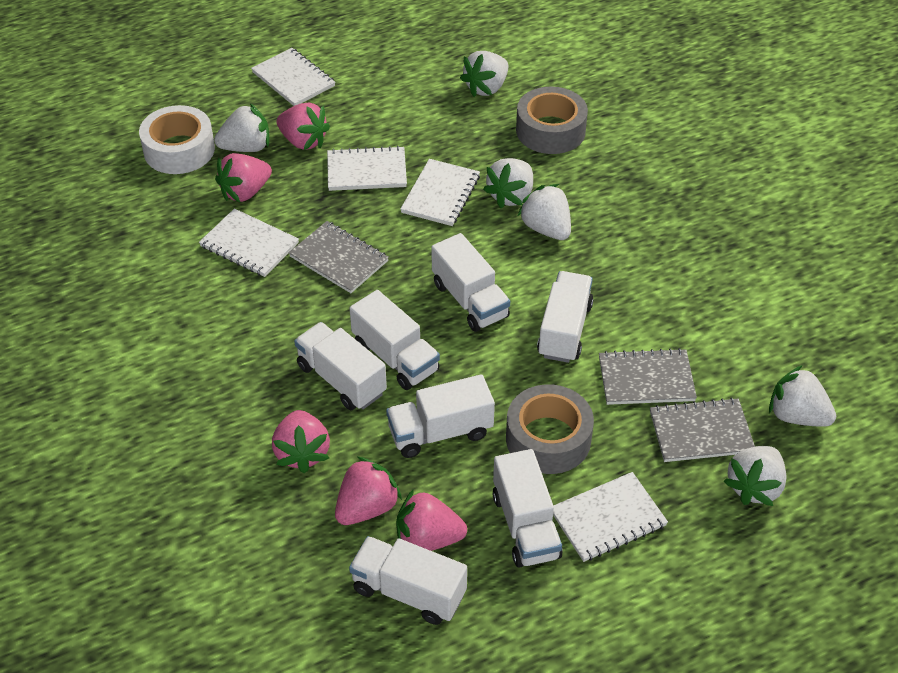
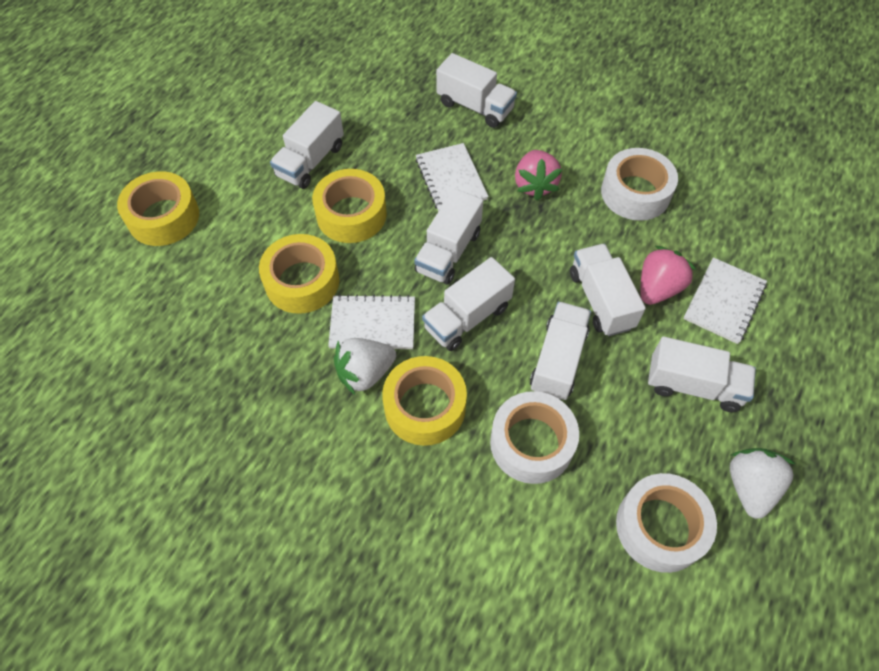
grey notebook: [289,221,389,293] [599,348,697,405] [650,398,755,462] = 3 -> none = 0
grey tape: [506,384,594,474] [516,87,588,154] = 2 -> none = 0
pink strawberry: [215,153,272,202] [272,410,330,473] [277,102,330,150] [335,457,402,525] [396,489,467,551] = 5 -> [515,150,562,201] [640,246,696,305] = 2
white notebook: [199,208,299,277] [251,48,335,106] [327,146,407,191] [400,159,480,226] [553,472,668,562] = 5 -> [328,294,415,349] [415,143,489,212] [683,257,767,344] = 3
white strawberry: [214,103,269,152] [460,51,508,97] [483,158,533,208] [518,184,571,240] [723,446,787,506] [769,365,836,427] = 6 -> [334,338,396,395] [730,448,795,519] = 2
white tape: [139,105,215,174] = 1 -> [490,391,579,484] [601,148,678,221] [616,473,717,573] = 3
yellow tape: none = 0 -> [117,171,199,246] [259,234,339,314] [312,169,387,243] [382,356,467,446] = 4

